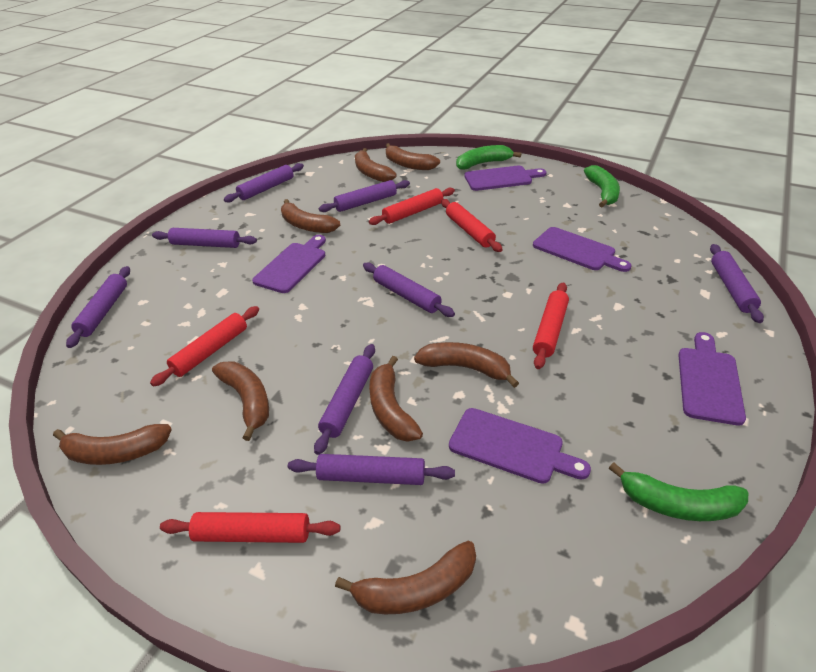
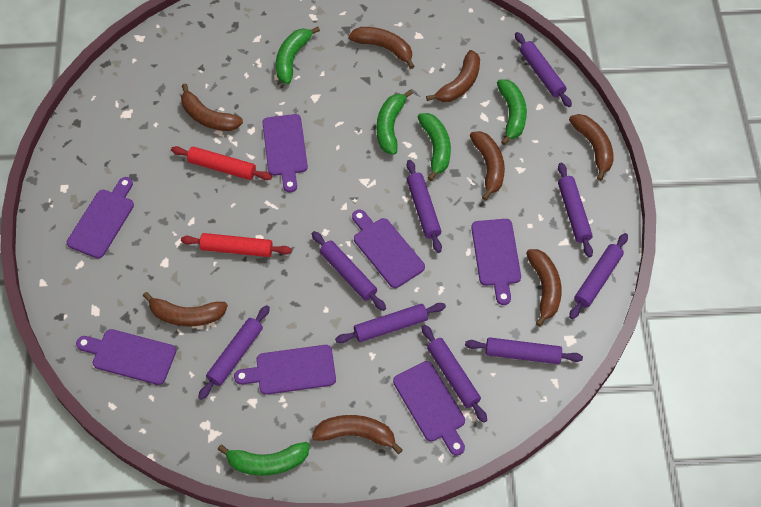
green banana: [456,145,521,170] [584,165,620,208] [609,463,748,521] = 3 -> [217,442,310,476] [276,27,320,84] [377,90,413,155] [418,113,451,181] [497,80,527,145] = 5
purple cutting board: [252,235,326,293] [449,408,591,484] [464,166,547,191] [533,227,632,272] [678,332,746,426] = 5 -> [67,177,134,258] [76,329,176,385] [234,345,336,395] [262,114,308,192] [352,210,425,288] [393,361,465,456] [471,219,521,305] = 7
purple rolling pin: [66,266,130,348] [152,228,257,248] [224,163,304,202] [288,454,455,485] [314,344,375,455] [319,180,410,212] [363,262,455,317] [710,244,764,323] = 8 -> [198,305,270,400] [311,231,386,311] [335,303,446,343] [407,160,442,253] [422,325,487,423] [465,337,583,364] [515,32,572,107] [558,163,593,257] [569,233,628,319] = 9
red rolling pin: [150,306,259,387] [160,512,340,543] [369,188,455,225] [441,199,503,252] [533,282,569,369] = 5 -> [171,146,272,180] [181,233,292,257] = 2

